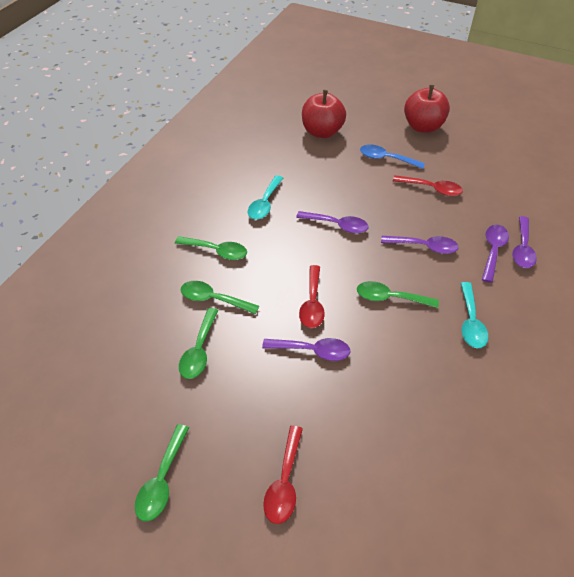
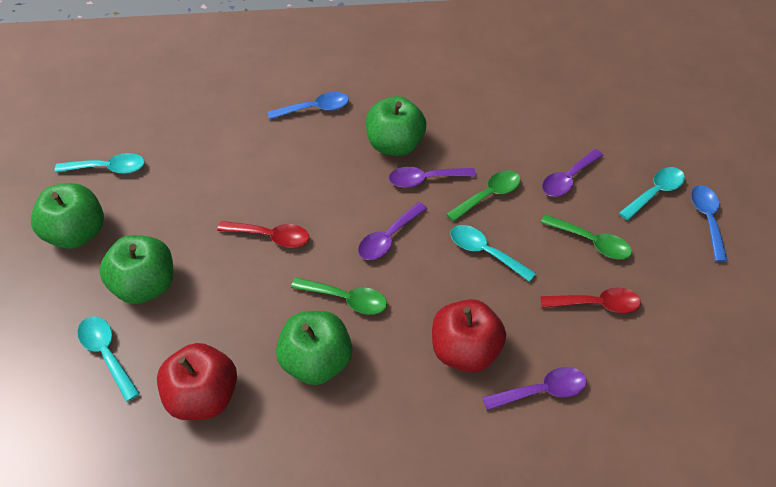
blue spoon: [360,145,425,169] = 1 -> [267,92,349,120] [691,185,728,262] = 2
green apple: none = 0 -> [31,183,104,249] [99,235,173,304] [276,311,353,385] [366,96,426,156] = 4
green spoon: [135,424,189,522] [175,236,247,260] [179,308,218,379] [180,281,259,314] [357,281,439,308] = 5 -> [291,277,387,315] [446,170,521,222] [541,214,632,260] = 3
purple spoon: [262,338,351,361] [296,211,369,234] [381,236,459,254] [482,225,509,283] [512,216,537,268] = 5 -> [358,202,427,260] [389,167,476,188] [482,367,587,411] [542,149,603,197] = 4
red spoon: [263,426,303,524] [299,265,325,328] [393,175,463,196] = 3 -> [217,221,309,248] [541,287,641,313] = 2
turquoise spoon: [248,175,283,220] [461,282,488,349] = 2 -> [55,153,145,174] [77,317,140,402] [450,225,536,282] [619,167,685,220] = 4

